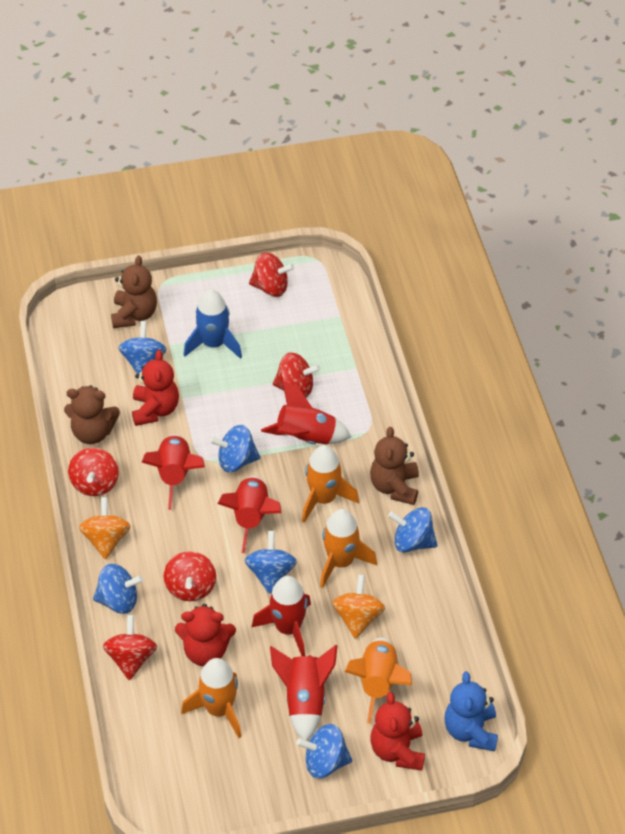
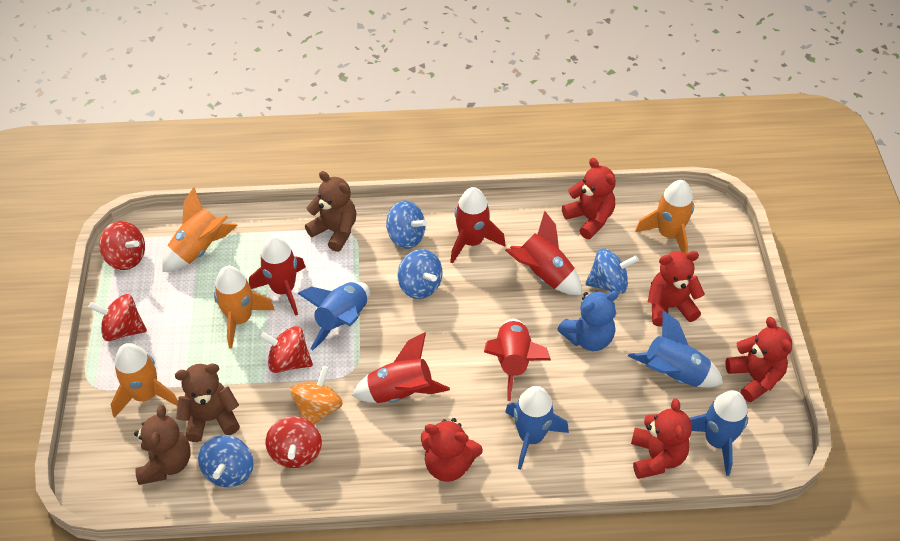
blue rocket: [184,289,242,359] = 1 -> [297,282,370,350] [505,386,569,470] [628,310,723,388] [690,390,748,476] = 4
blue spinning top: [93,564,143,614] [119,321,167,374] [209,425,260,472] [245,531,297,594] [296,724,352,778] [388,507,437,552] = 6 -> [198,435,254,487] [386,200,427,249] [397,249,443,299] [585,248,639,294] = 4
orange spinning top: [79,497,131,559] [332,575,385,639] = 2 -> [290,366,343,425] = 1
red spinning top: [68,448,119,496] [103,615,157,680] [164,551,216,601] [249,253,294,297] [273,352,321,398] = 5 -> [88,294,147,341] [99,221,145,270] [258,326,313,373] [265,416,322,468] = 4
red teddy bear: [132,350,179,426] [175,604,236,666] [370,692,425,771] = 3 -> [421,418,483,482] [562,158,616,239] [631,398,692,479] [648,251,705,327] [725,317,792,403] = 5

